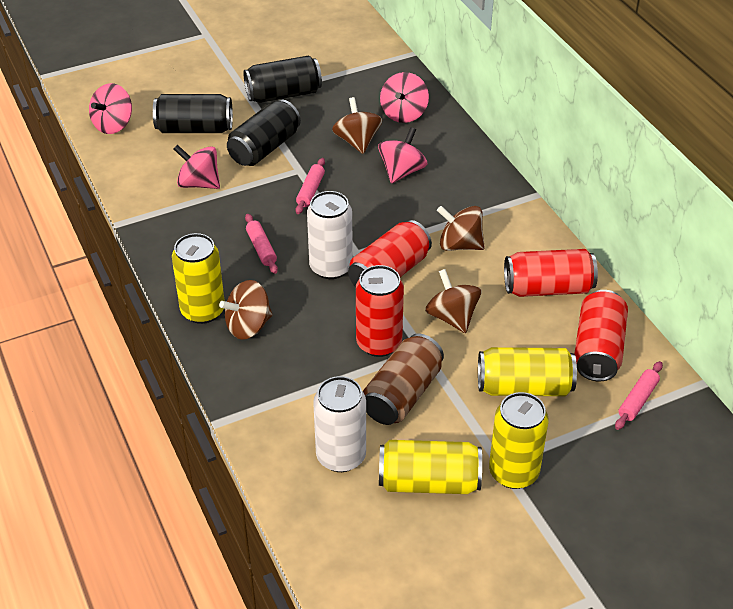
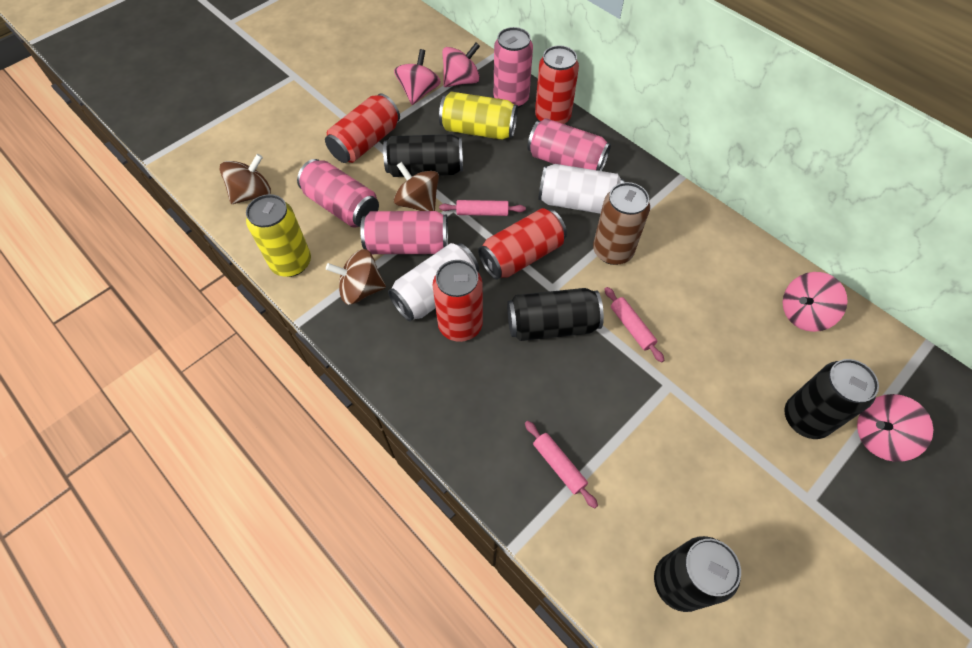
black can: [153,94,233,133] [227,100,301,166] [243,55,322,103] = 3 -> [383,134,463,177] [507,288,604,341] [654,536,741,612] [785,359,879,439] = 4
brown spinning top: [219,280,273,340] [332,97,383,154] [425,269,481,333] [437,206,485,251] = 4 -> [220,154,271,204] [326,249,386,305] [394,162,439,211] = 3
pink can: none = 0 -> [297,159,379,228] [360,211,448,254] [494,27,533,108] [527,118,611,171] = 4
yellow can: [172,233,225,324] [379,440,482,494] [478,347,577,396] [489,392,549,489] = 4 -> [246,194,311,277] [439,92,518,140] = 2

